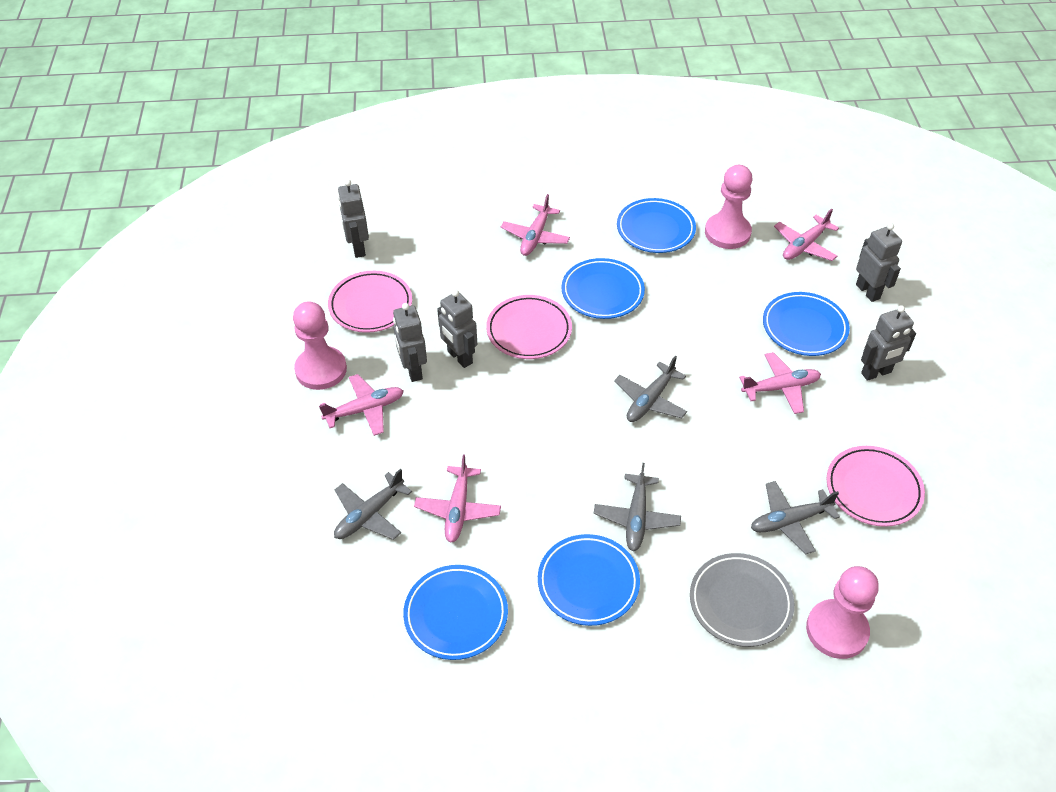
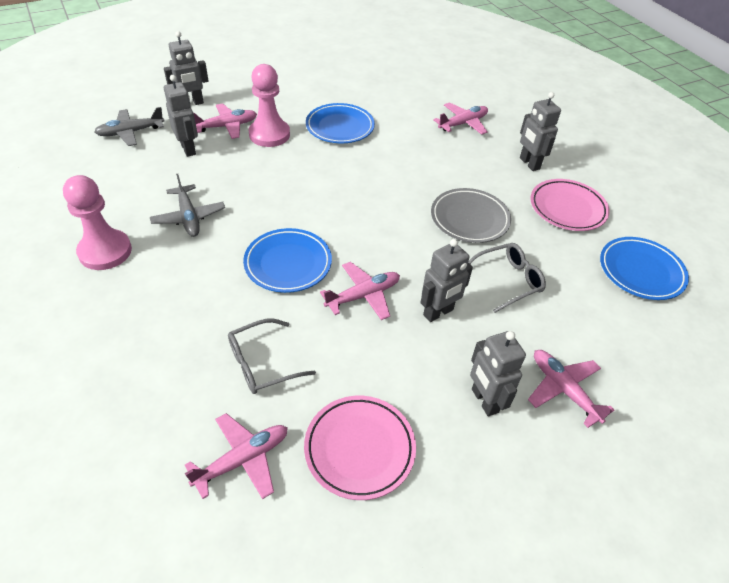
blue plate: [403,565,508,660] [538,534,640,626] [561,258,645,319] [617,198,696,253] [763,292,850,356] = 5 -> [243,228,332,293] [306,103,375,143] [600,237,689,300] = 3
grey glasses: none = 0 -> [228,318,316,394] [468,243,546,313] = 2
grey plane: [334,469,412,540] [593,463,681,551] [614,356,687,422] [751,481,840,554] = 4 -> [94,107,165,146] [150,174,225,237] = 2
pink pawn: [293,301,347,390] [705,165,753,249] [806,566,879,659] = 3 -> [63,175,132,270] [249,64,290,147] = 2
pink plate: [328,271,412,333] [486,295,572,359] [827,446,925,527] = 3 -> [304,396,416,500] [530,179,610,231] = 2

